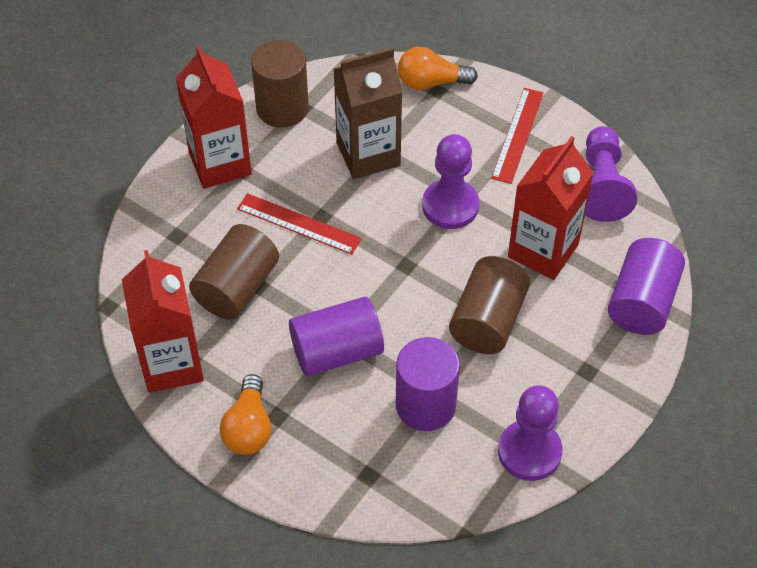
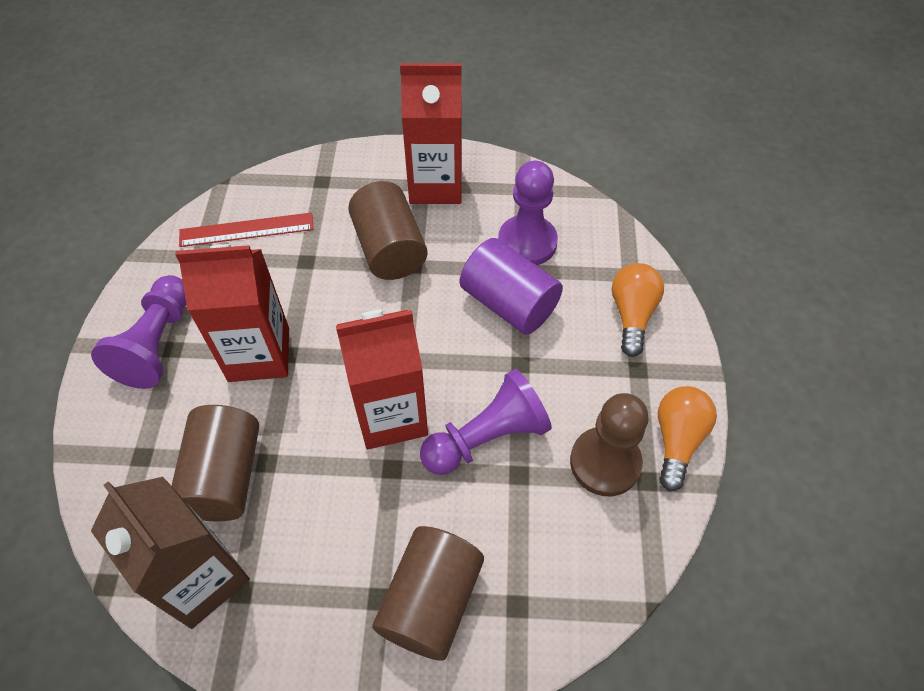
brown pawn: none = 0 -> [570,393,649,496] = 1
purple cylinder: [289,297,384,376] [396,337,460,431] [608,238,685,335] = 3 -> [460,238,563,335] = 1
red ruler: [237,193,362,255] [491,88,544,184] = 2 -> [179,212,314,247] = 1

